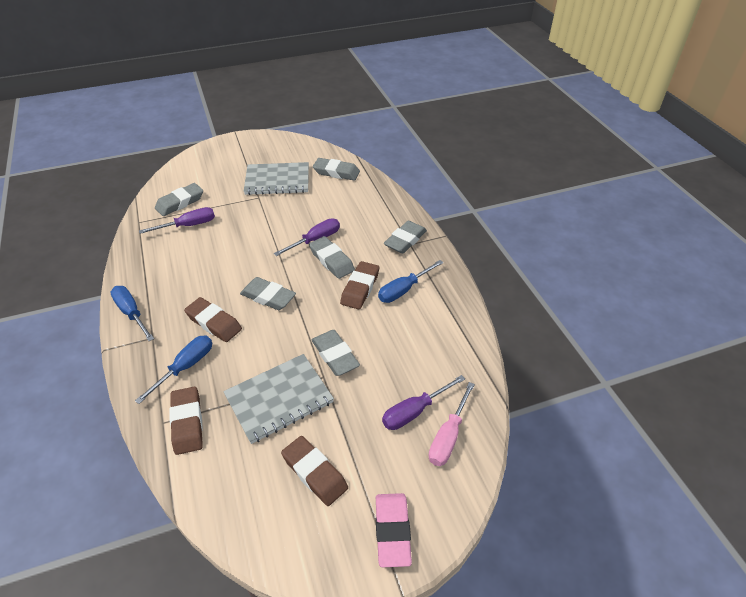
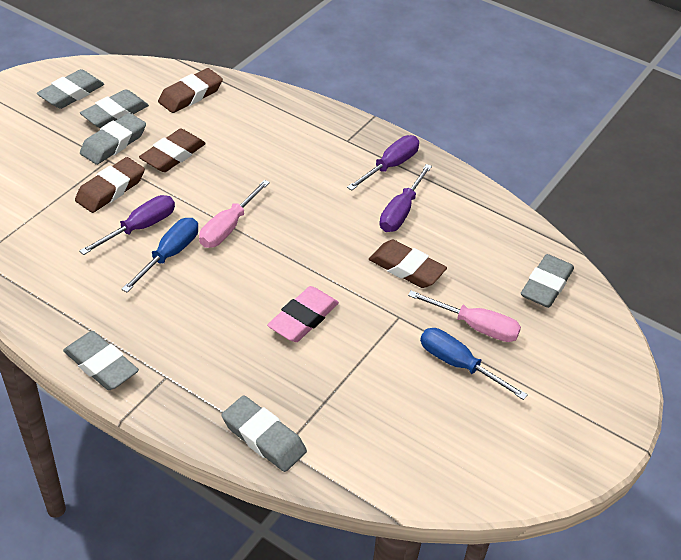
blue screwdriver: [110,286,154,341] [135,335,212,404] [378,260,443,303] = 3 -> [121,218,198,293] [420,328,528,400] = 2
grey notebook: [223,354,334,444] [244,162,309,195] = 2 -> none = 0
pink screwdriver: [429,382,475,466] = 1 -> [199,180,270,248] [408,291,521,342] = 2

